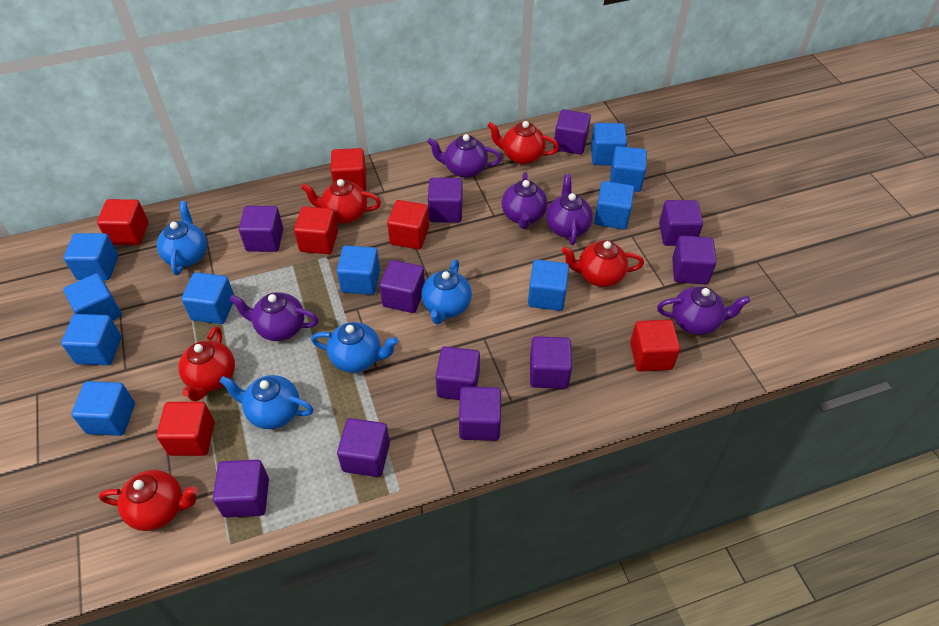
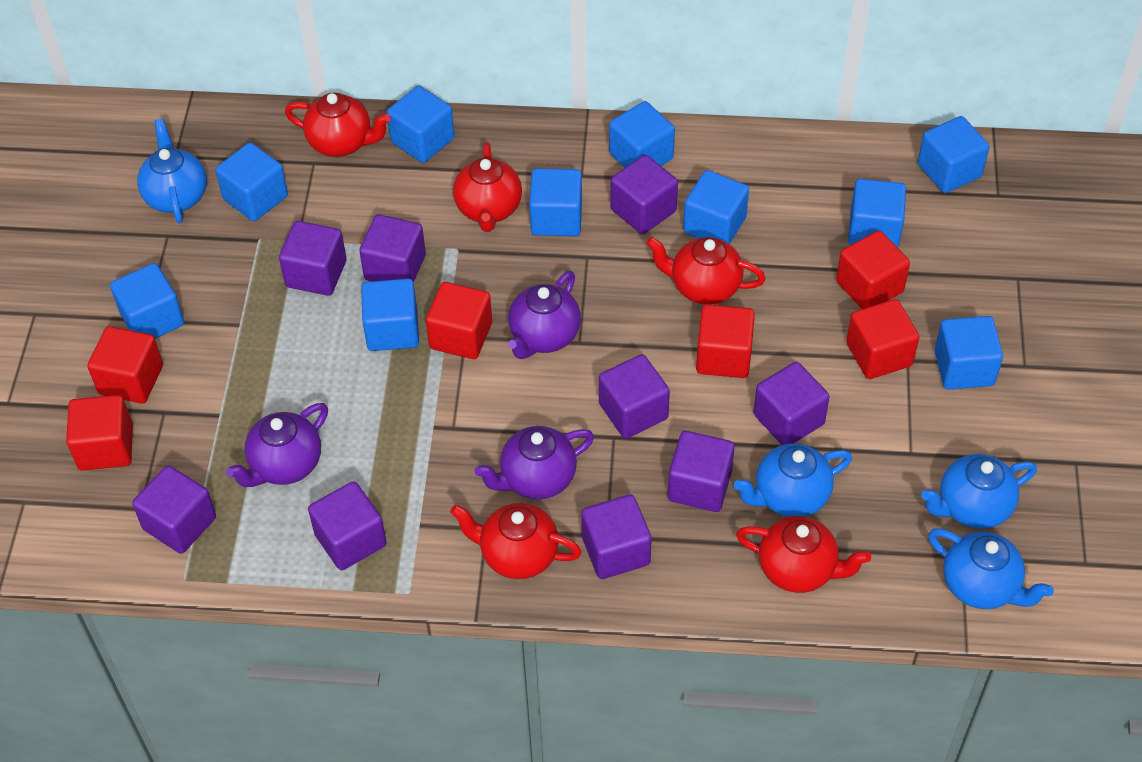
purple cube: [213,460,269,518] [239,206,283,252] [337,418,390,477] [379,260,425,313] [428,178,463,223] [436,347,480,400] [459,387,501,441] [530,336,572,389] [554,109,591,155] [659,200,703,246] [672,236,717,285] = 11 -> [132,465,216,554] [279,221,347,296] [308,481,387,570] [359,214,426,283] [581,494,652,579] [599,354,670,439] [611,155,678,234] [668,431,735,512] [753,362,830,445] = 9
purple teapot: [229,292,319,341] [427,134,502,178] [502,172,548,229] [546,174,593,245] [657,286,750,335] = 5 -> [226,403,328,487] [475,426,594,499] [508,271,581,359] = 3

